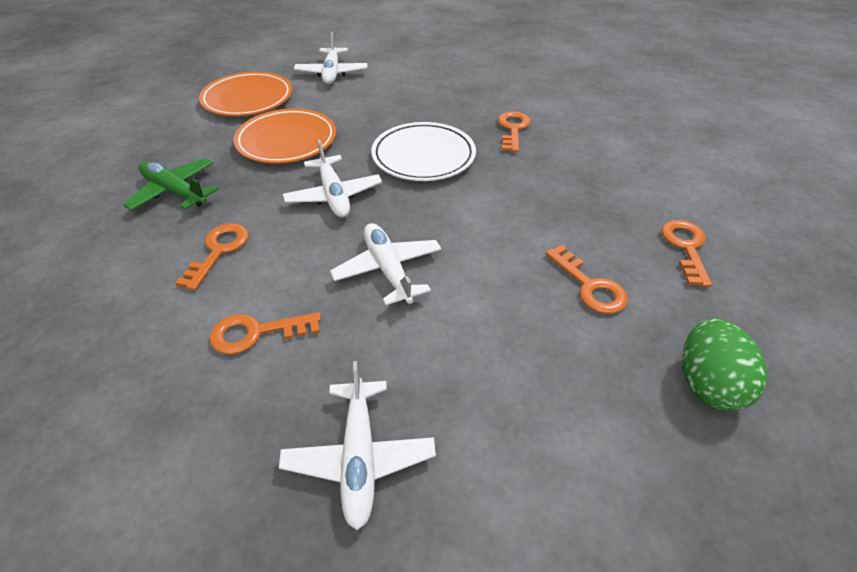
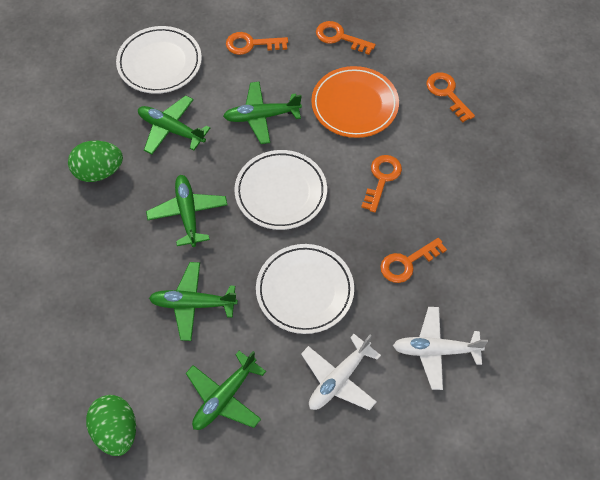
green egg: [682,318,767,411] = 1 -> [68,141,123,182] [86,395,136,456] = 2
green plane: [123,158,218,211] = 1 -> [138,95,210,155] [146,175,228,247] [149,262,238,341] [186,351,266,430] [223,82,302,144] = 5
orange plate: [199,72,292,116] [233,108,336,163] = 2 -> [311,66,399,138] = 1
white plane: [279,361,436,530] [283,139,382,218] [294,32,368,84] [330,223,442,305] = 4 -> [301,334,381,410] [393,307,488,390] = 2
white plate: [371,122,476,181] = 1 -> [116,26,202,94] [234,150,327,230] [256,244,354,334] = 3

